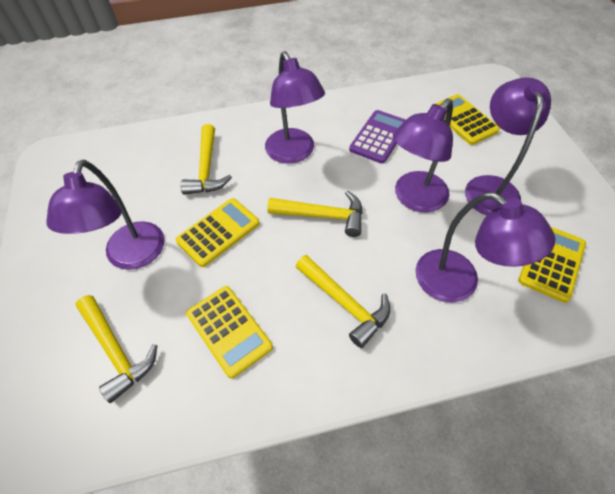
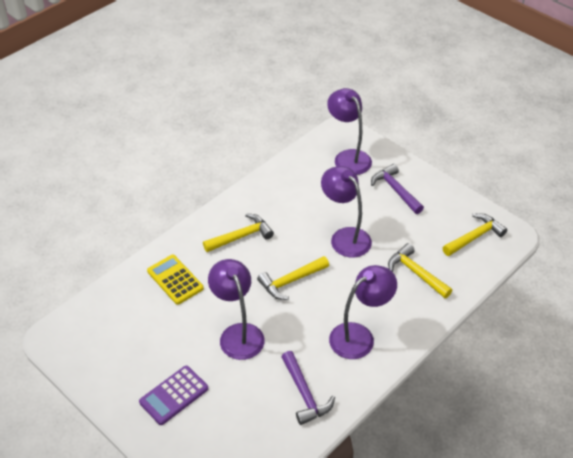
purple hammer: none = 0 -> [281,351,335,425] [371,164,424,214] = 2
purple lamp: [46,160,165,270] [265,51,325,164] [393,98,453,213] [416,192,555,303] [465,77,551,215] = 5 -> [208,259,265,360] [321,166,372,258] [327,88,372,175] [329,265,397,359] = 4
yellow calculator: [175,198,260,267] [186,286,273,378] [435,94,500,145] [518,227,586,303] = 4 -> [147,255,204,305] = 1

